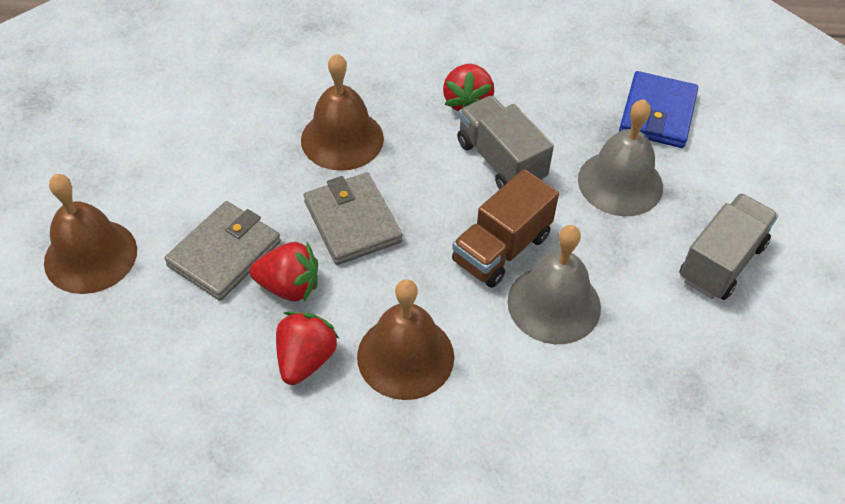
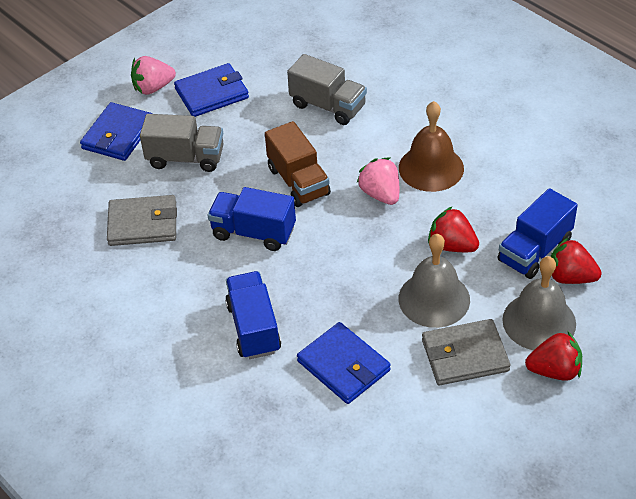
blue truck: none = 0 -> [208,187,296,251] [225,271,281,359] [498,188,578,279] = 3
blue wallet: [619,71,698,148] = 1 -> [80,102,153,161] [174,63,249,117] [297,322,391,404] = 3
brown bell: [44,174,137,294] [301,53,384,171] [357,279,454,400] = 3 -> [399,101,464,192] = 1
pink strawberry: none = 0 -> [131,56,176,95] [357,158,399,205] = 2

